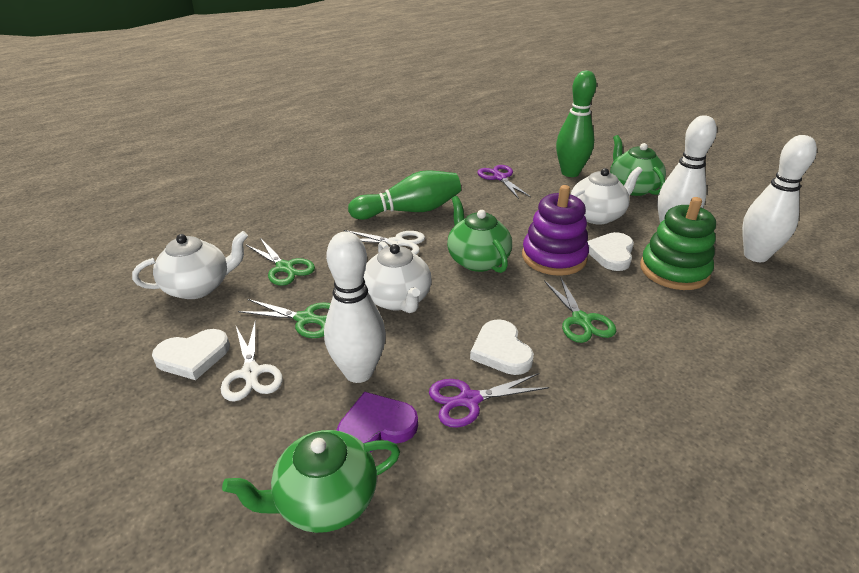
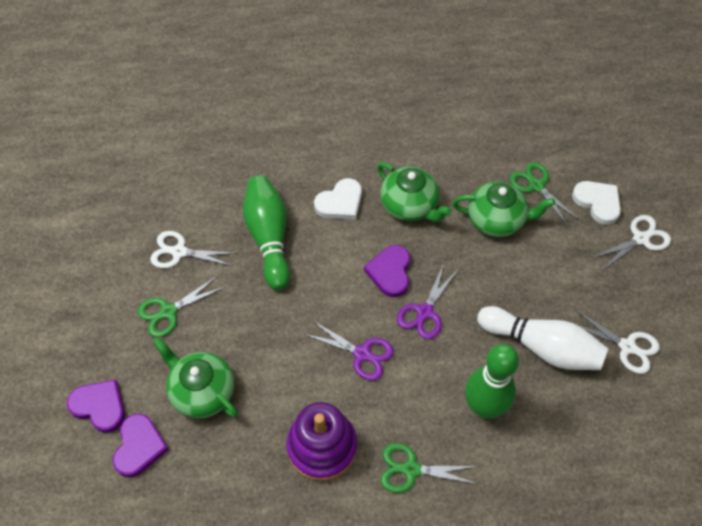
green stacking toy: [640,197,716,290] = 1 -> none = 0
purple heart: [337,392,418,452] = 1 -> [67,380,125,433] [113,414,169,477] [364,245,410,297] = 3
white bowling pin: [324,232,386,383] [657,115,717,223] [742,135,817,262] = 3 -> [477,306,609,370] = 1
white heart: [152,329,230,380] [470,319,534,375] [587,232,634,271] = 3 -> [314,178,362,220] [572,181,621,225] = 2
white scissors: [221,321,283,402] [344,230,425,254] = 2 -> [150,231,236,268] [576,310,660,374] [592,215,671,269] = 3
white teapot: [132,231,248,299] [363,241,431,313] [571,167,642,225] = 3 -> none = 0

